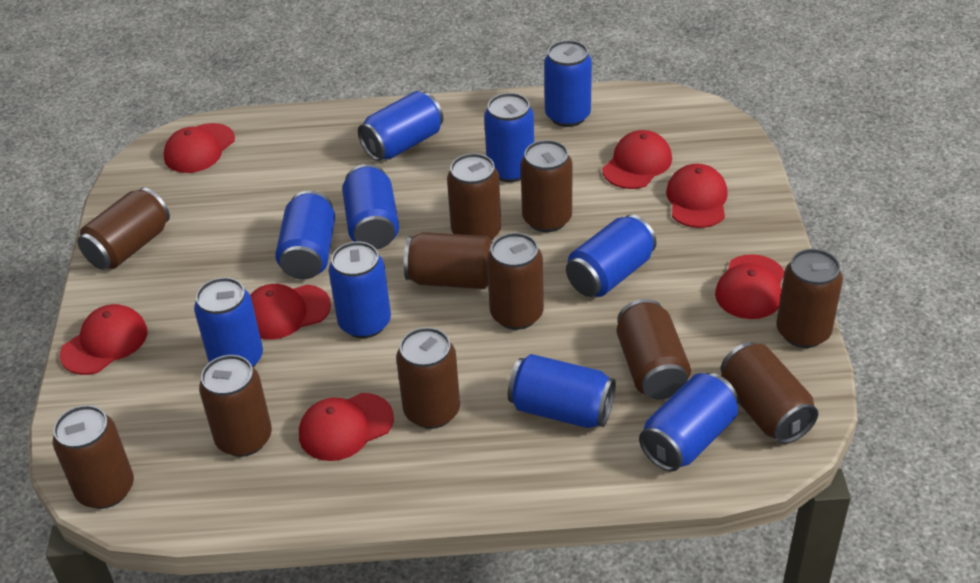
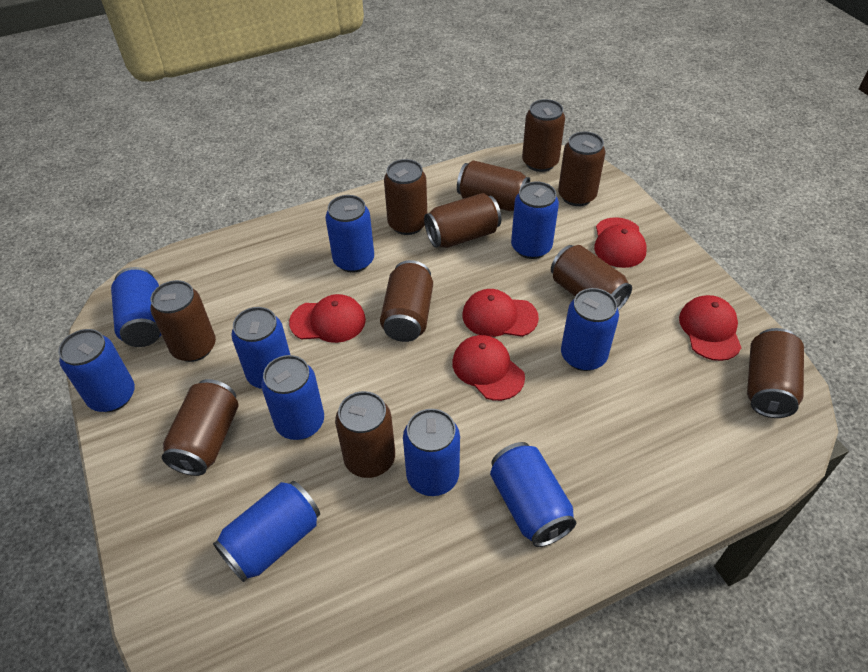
red cap: [60,304,148,375] [164,123,235,173] [250,284,331,339] [299,393,394,461] [602,130,672,189] [666,164,728,228] [715,254,785,319] = 7 -> [289,294,366,343] [452,335,525,401] [462,289,539,337] [594,217,647,268] [679,295,741,361] = 5

